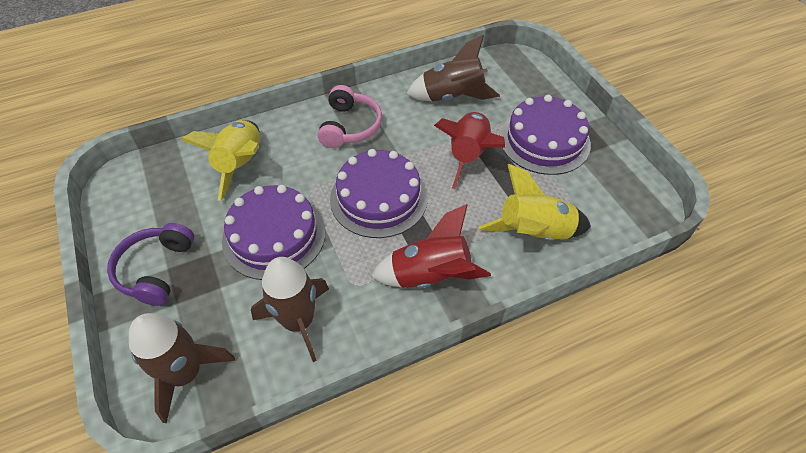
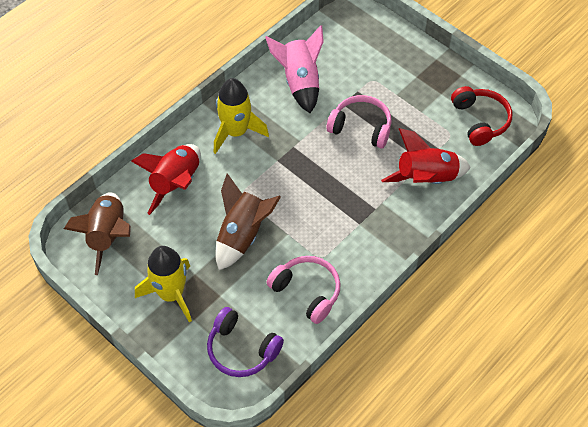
brown rocket: [129,313,235,423] [251,257,329,362] [406,35,500,101] = 3 -> [64,192,131,275] [215,173,281,270] = 2
pink headphones: [318,85,382,148] = 1 -> [266,256,341,324] [327,95,392,148] = 2
pink rocket: none = 0 -> [265,25,324,114] = 1
purple cake: [222,185,326,280] [330,149,428,238] [500,95,591,175] = 3 -> none = 0
red headphones: none = 0 -> [451,86,512,146] = 1

